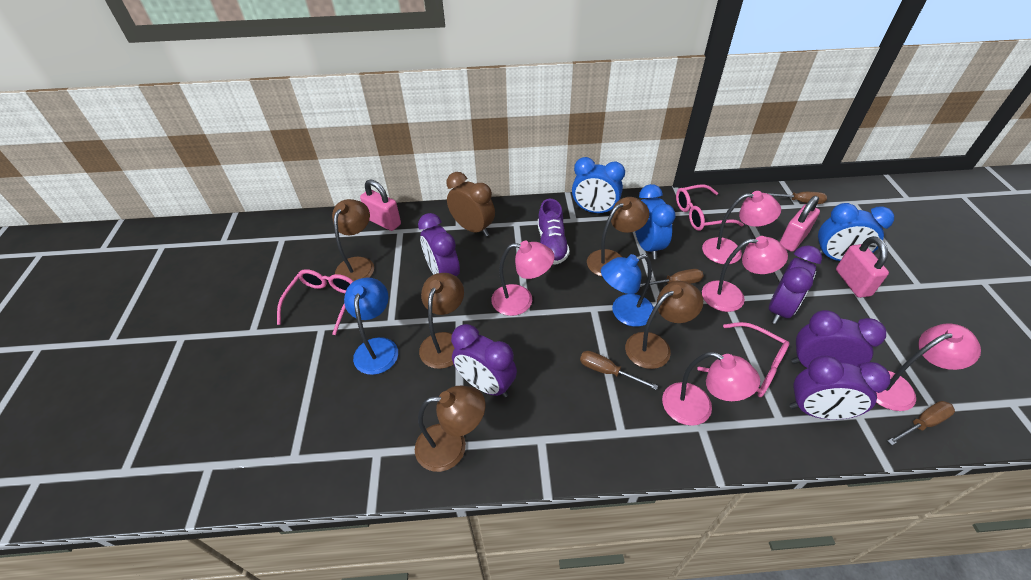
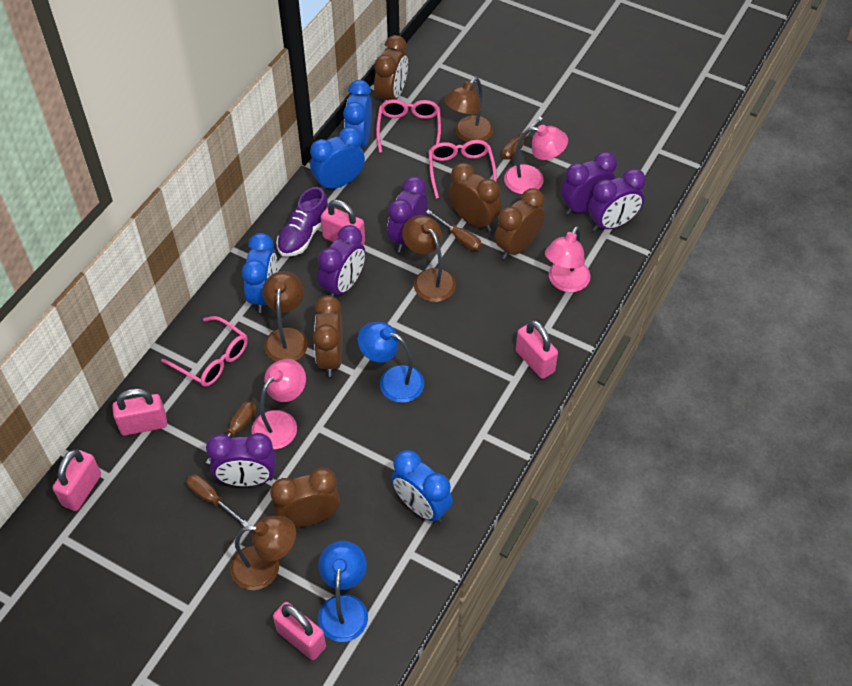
blue clock: [572,157,625,213] [635,184,676,259] [818,203,894,261] = 3 -> [242,233,278,313] [310,127,365,191] [343,80,372,147] [391,450,453,523] = 4
brown clock: [446,172,495,237] = 1 -> [270,468,340,527] [313,295,343,377] [374,35,408,102] [448,163,502,232] [495,188,545,259] = 5
brown lamp: [332,199,374,281] [415,386,485,472] [419,273,464,369] [587,197,649,277] [625,281,703,369] = 5 -> [230,516,296,590] [262,271,308,362] [402,215,456,302] [444,77,493,142] = 4
pink lamp: [491,241,555,316] [662,352,760,426] [702,191,781,264] [702,236,788,312] [876,323,981,411] = 5 -> [251,359,306,449] [504,125,568,194] [545,226,590,292] = 3
pink padlock: [360,179,401,231] [780,196,820,252] [836,236,889,298] = 3 -> [53,449,101,511] [112,388,167,436] [273,602,326,660] [321,200,365,245] [516,320,558,379] = 5

